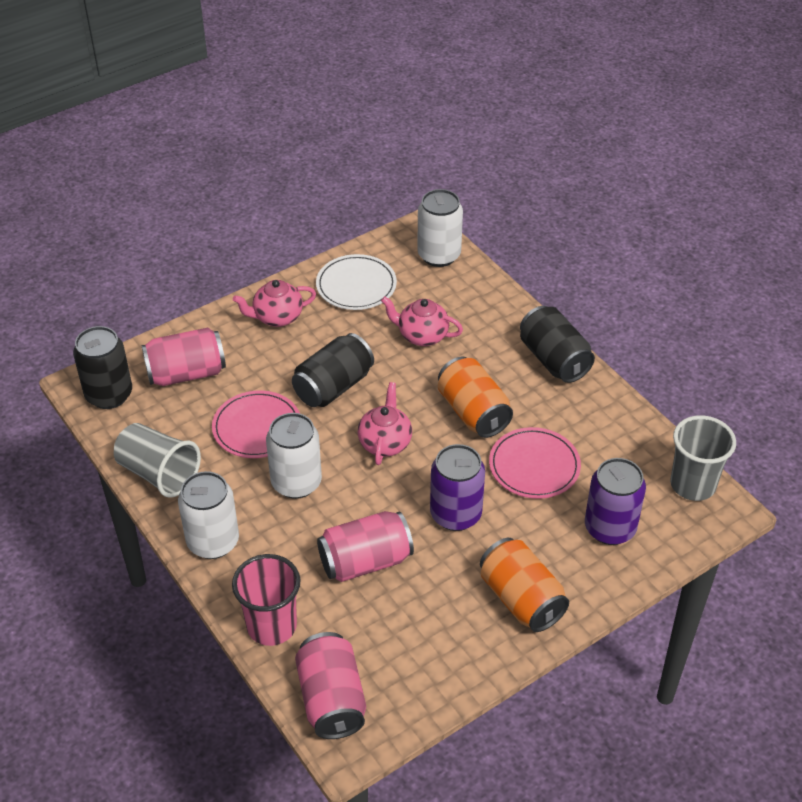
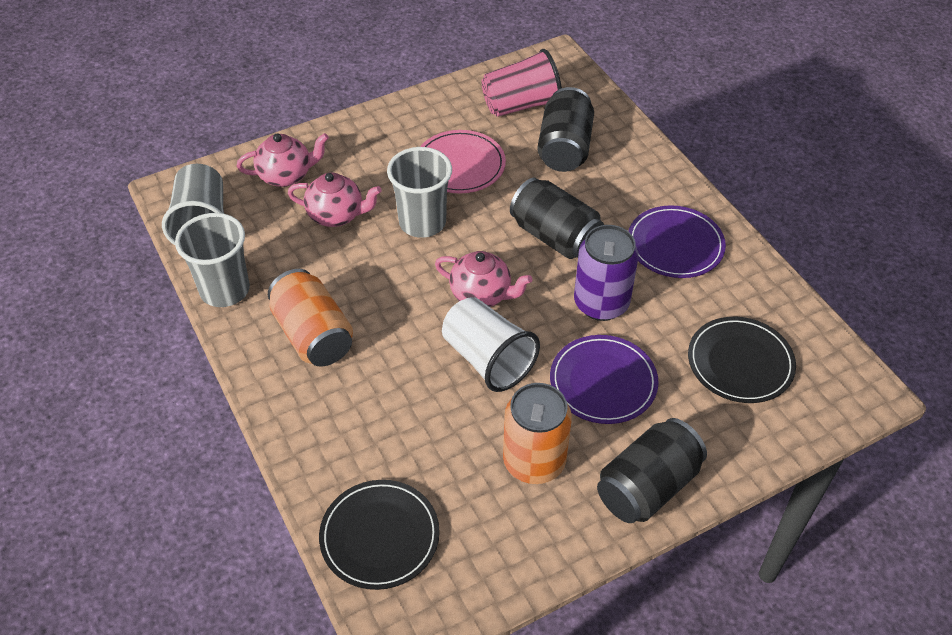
black plate: none = 0 -> [319,480,440,590] [688,317,796,403] = 2
grey cup: [114,423,201,498] [670,415,736,501] = 2 -> [162,164,224,245] [175,213,250,307] [387,147,452,238] = 3
pink can: [141,328,226,386] [295,632,366,739] [317,511,414,582] = 3 -> none = 0
pink plate: [212,391,300,458] [489,427,581,499] = 2 -> [420,130,506,194] = 1
purple can: [430,444,485,531] [585,458,646,545] = 2 -> [574,225,639,321] = 1
purple plate: none = 0 -> [550,335,659,424] [628,205,726,278] = 2
white can: [178,471,239,559] [266,413,322,499] [417,189,463,267] = 3 -> none = 0
white cup: none = 0 -> [442,297,540,392] = 1
white plate: [316,254,397,310] = 1 -> none = 0

